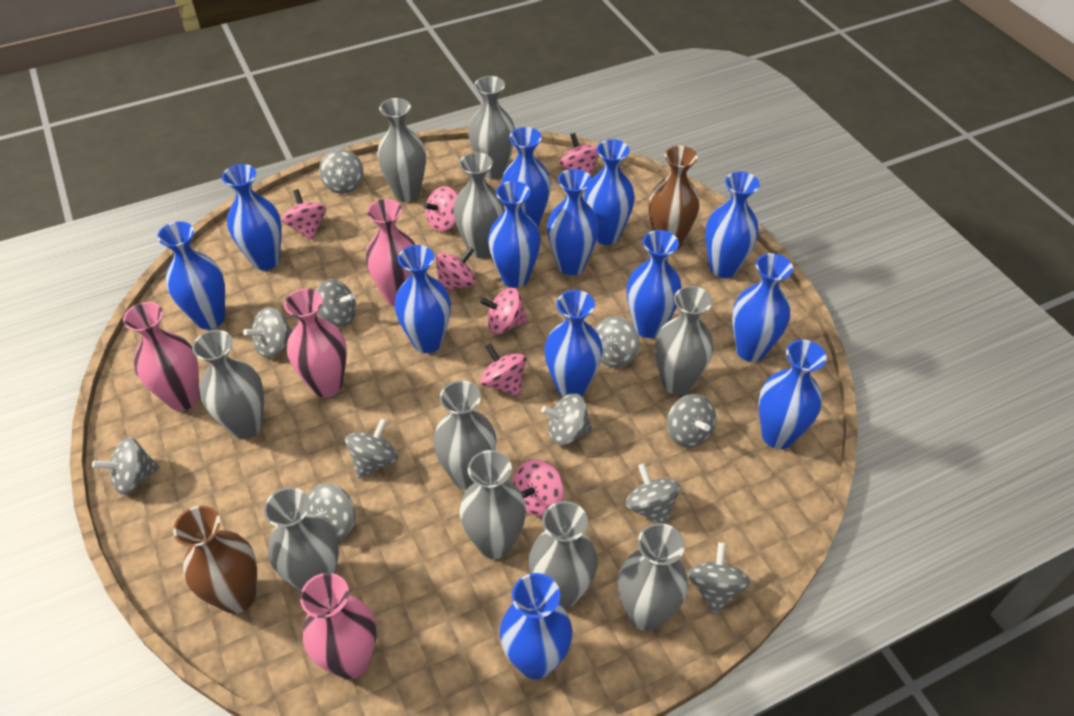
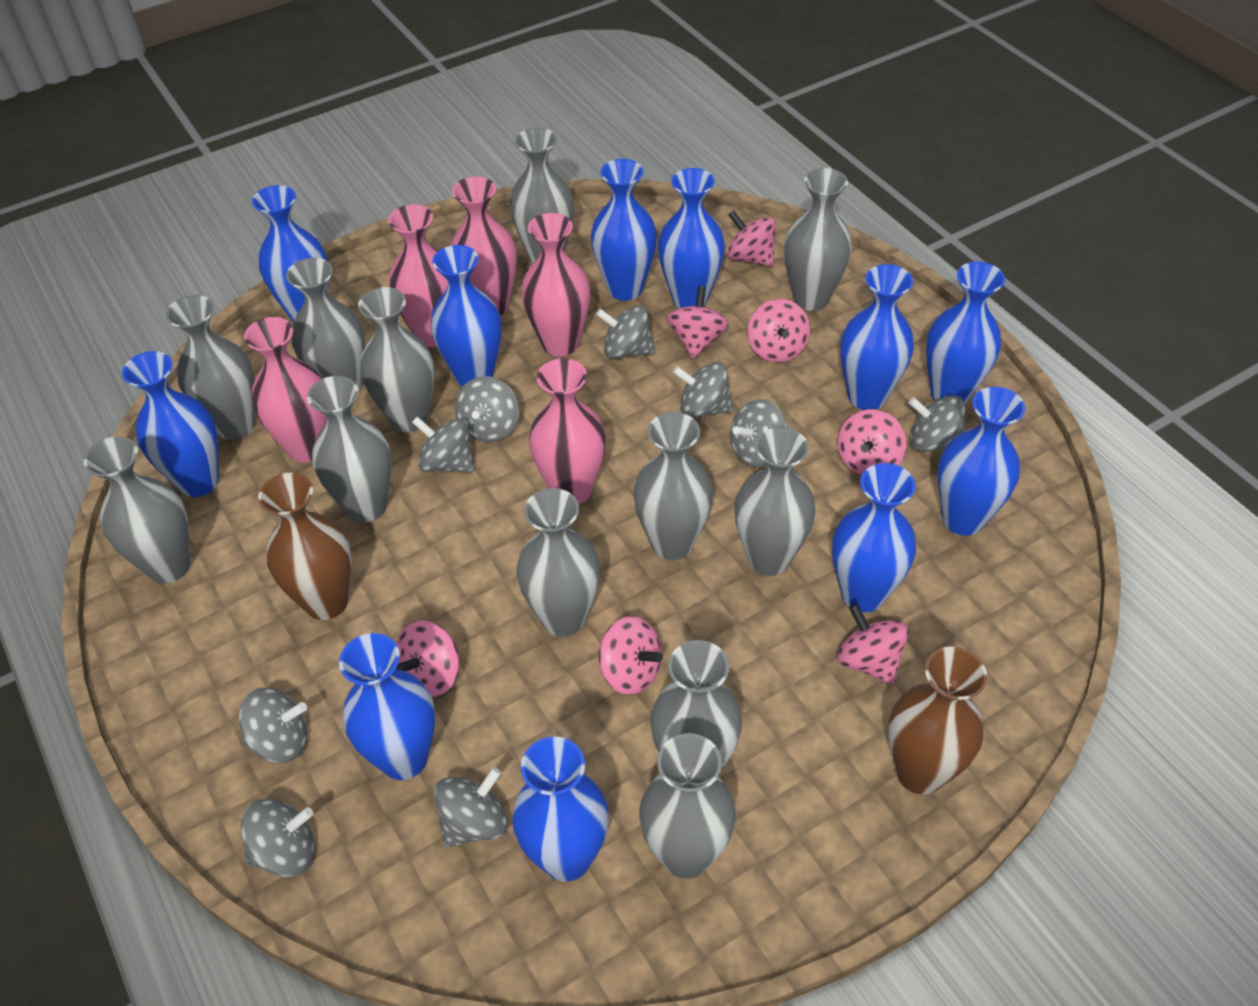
blue vase: [157,221,225,329] [222,164,282,270] [394,245,451,353] [488,181,541,288] [500,573,572,679] [501,127,551,227] [544,290,603,397] [547,169,599,275] [584,139,635,245] [627,230,682,338] [705,172,760,278] [732,253,793,362] [758,340,827,449] = 13 -> [122,351,219,497] [252,185,328,323] [339,633,435,780] [431,245,502,387] [512,737,609,882] [591,159,657,301] [658,168,725,308] [832,463,916,612] [840,264,914,410] [926,261,1005,404] [938,387,1025,536] = 11
grey spinning top: [92,437,160,495] [243,307,292,358] [307,483,355,541] [316,279,356,328] [319,149,364,194] [345,418,398,479] [541,393,592,446] [594,316,640,368] [625,464,680,524] [667,394,716,448] [687,542,750,615] = 11 -> [239,688,308,763] [241,799,315,877] [412,416,474,472] [434,767,508,848] [455,376,519,442] [596,305,655,359] [673,362,733,418] [730,399,788,467] [908,395,965,452] = 9
grey vase: [192,330,264,439] [264,487,339,591] [377,98,426,202] [433,380,496,490] [453,152,505,258] [459,450,526,559] [468,76,515,179] [529,501,598,609] [618,523,688,631] [655,286,714,395] = 10 -> [84,437,191,583] [166,295,255,440] [286,258,365,394] [307,376,392,523] [358,287,434,432] [510,128,574,264] [517,488,600,637] [633,412,713,560] [639,733,736,879] [650,640,742,769] [734,427,816,576] [784,168,852,311] = 12
pink vase: [123,302,199,411] [284,288,347,398] [300,573,377,679] [365,199,415,306] = 4 -> [244,317,327,463] [388,204,448,347] [451,176,517,316] [521,213,590,357] [529,358,606,504] = 5

